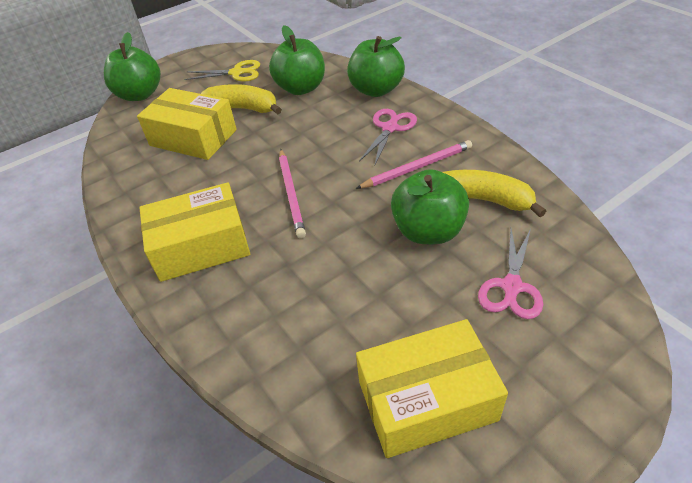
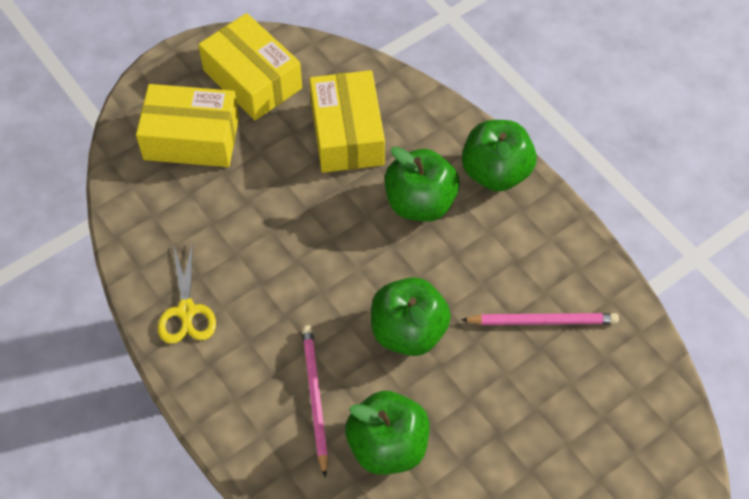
pink scissors: [359,109,417,166] [478,229,543,319] = 2 -> none = 0
yellow banana: [201,84,282,115] [443,170,546,217] = 2 -> none = 0

